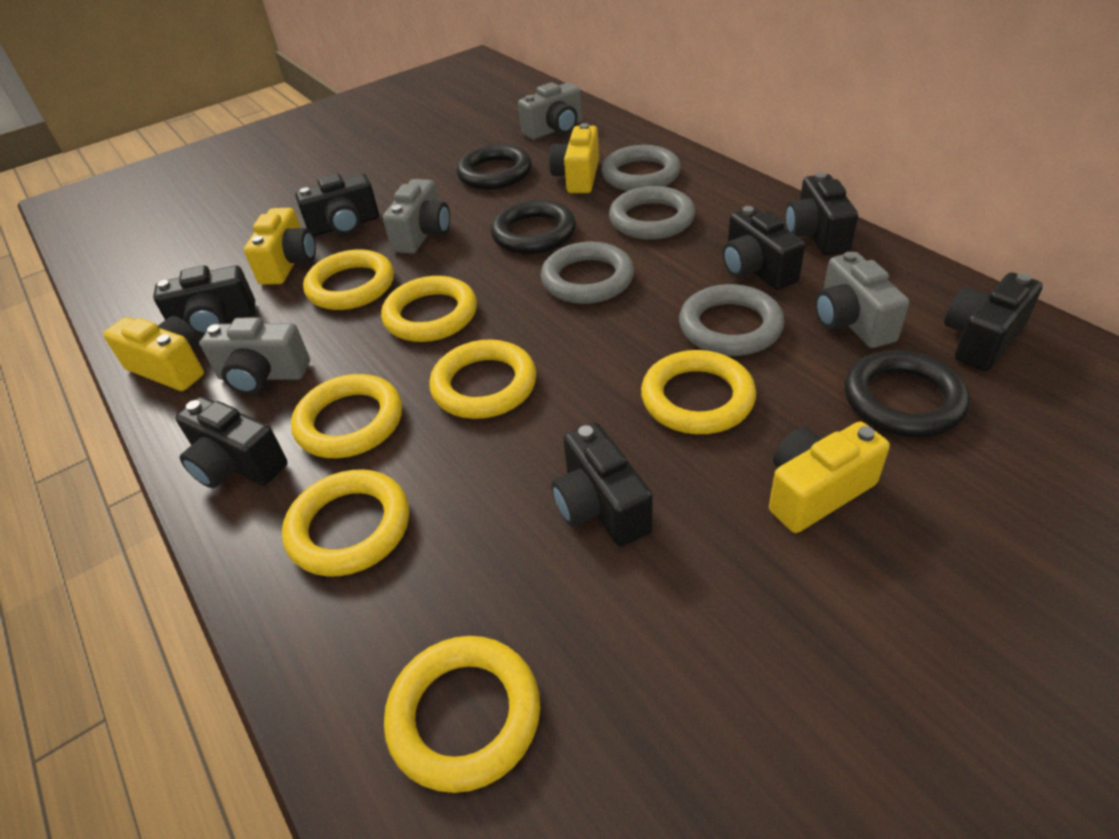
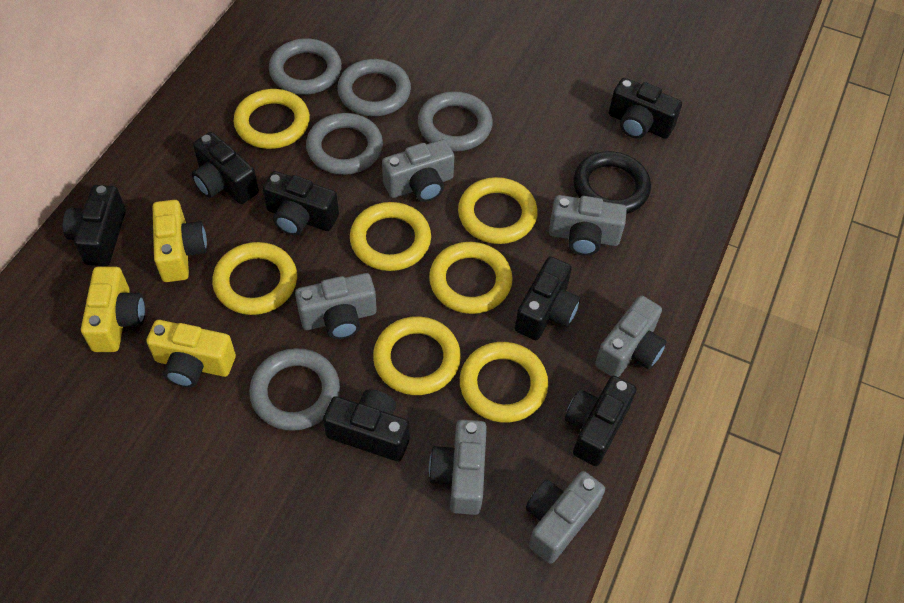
black ring: [456,144,532,190] [491,200,576,254] [844,350,970,437] = 3 -> [573,151,651,214] = 1
grey camera: [200,317,310,394] [383,179,450,254] [518,82,582,140] [815,252,909,348] = 4 -> [295,273,377,339] [382,139,454,202] [429,420,487,515] [526,471,605,564] [549,195,627,256] [595,296,667,377] = 6
grey ring: [541,242,634,304] [601,145,681,191] [609,186,695,240] [679,284,785,356] = 4 -> [249,348,340,431] [269,38,342,95] [306,113,383,175] [337,59,411,116] [418,91,493,151] = 5
yellow camera: [103,316,204,391] [244,208,316,285] [549,123,599,193] [769,421,890,533] = 4 -> [81,267,145,352] [146,320,236,387] [153,200,207,282] = 3

